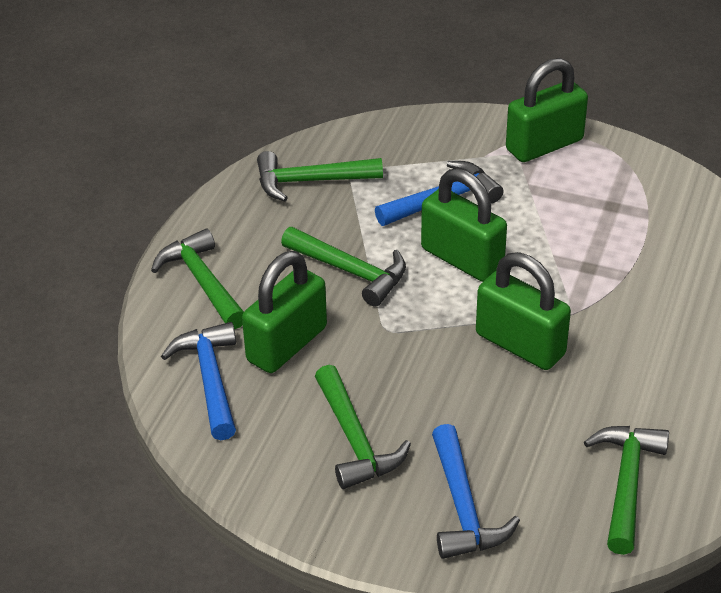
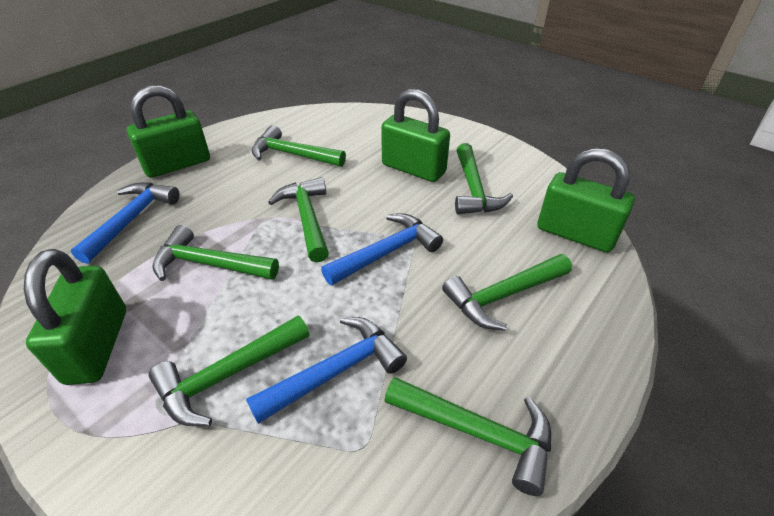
green hammer: [151,229,244,330] [257,151,383,201] [281,227,406,307] [315,365,411,489] [584,426,669,555] = 5 -> [149,316,309,426] [152,225,279,281] [252,125,346,167] [268,177,329,263] [384,377,551,496] [442,254,572,331] [455,143,513,214] = 7

